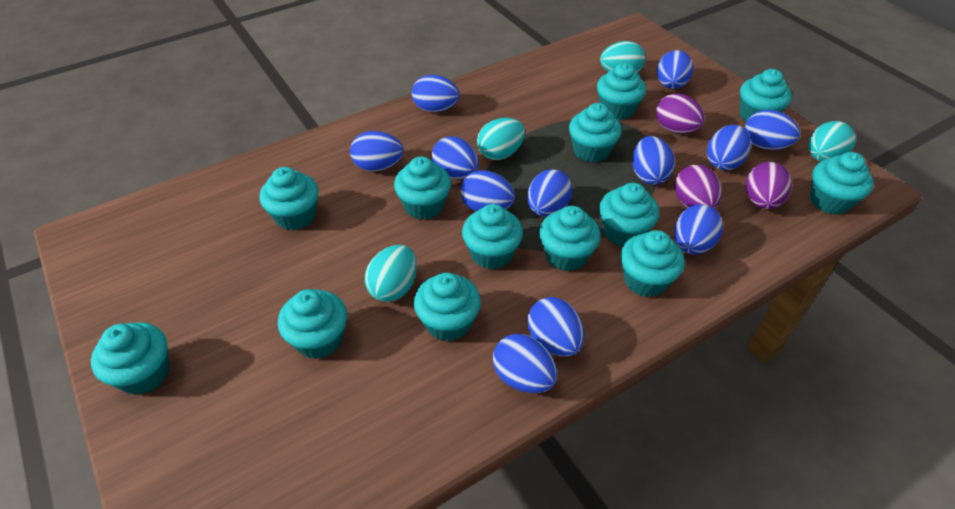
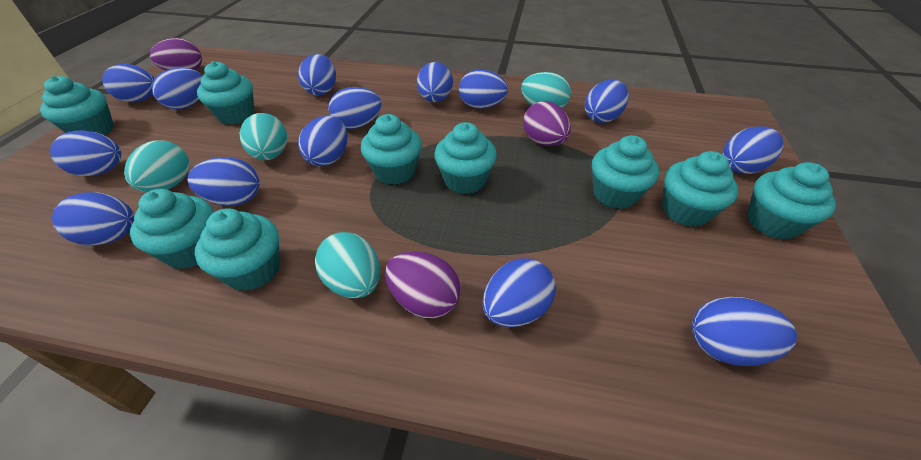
blue egg: [350,131,403,171] [412,75,460,112] [432,136,479,179] [460,170,515,212] [493,334,557,393] [527,169,573,216] [528,297,584,357] [632,136,675,185] [657,50,693,89] [674,204,723,254] [707,125,751,170] [745,110,800,150] = 12 -> [50,130,121,176] [52,192,134,245] [102,64,155,102] [151,68,203,109] [187,157,259,206] [298,54,336,96] [298,116,347,166] [328,87,382,129] [417,62,453,102] [459,70,508,109] [483,258,556,327] [585,80,629,123] [692,297,797,366] [723,126,783,174] = 14
turquoise cupcake: [91,322,169,395] [260,167,318,231] [278,289,347,359] [394,157,451,219] [414,272,481,341] [462,204,523,270] [539,206,601,271] [569,103,622,163] [597,63,646,120] [599,183,659,247] [620,230,685,297] [740,69,792,122] [810,152,874,215] = 13 -> [40,76,114,135] [130,189,214,269] [195,208,280,291] [197,61,255,125] [361,114,422,185] [434,122,497,194] [592,135,659,209] [662,151,738,227] [747,162,836,239] = 9

